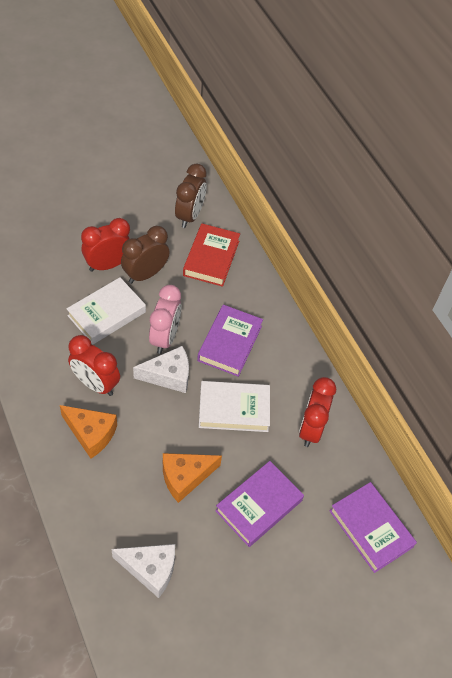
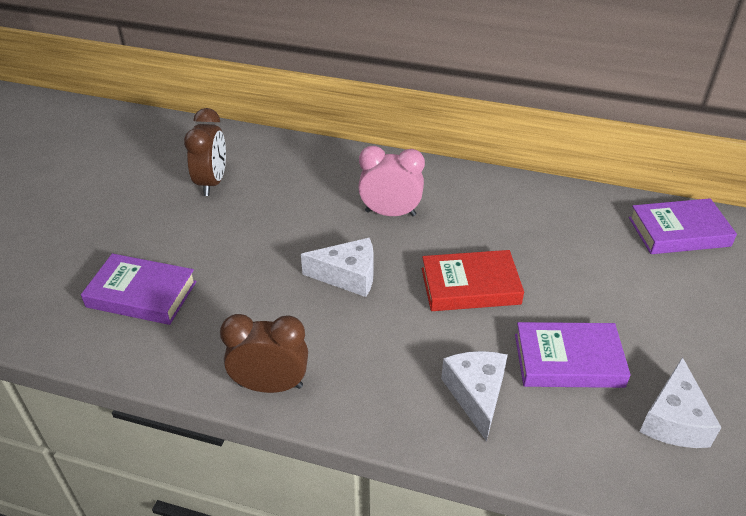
orange cheese: [60,405,117,459] [163,453,222,503] = 2 -> none = 0
red clock: [68,335,120,396] [81,218,130,272] [299,377,336,447] = 3 -> none = 0
white book: [66,277,146,345] [199,381,270,432] = 2 -> none = 0
white cheese: [111,544,175,598] [133,346,189,393] = 2 -> [301,238,374,297] [441,351,508,441] [640,357,722,448] = 3

